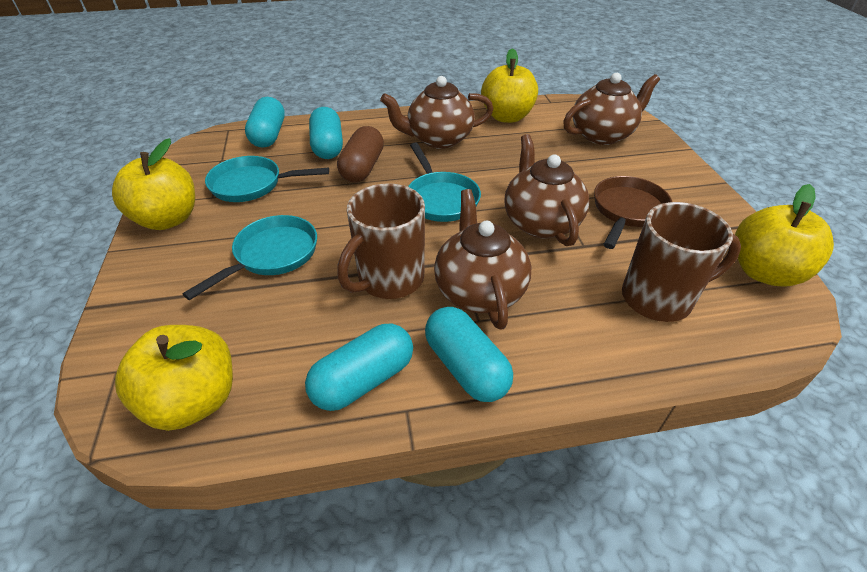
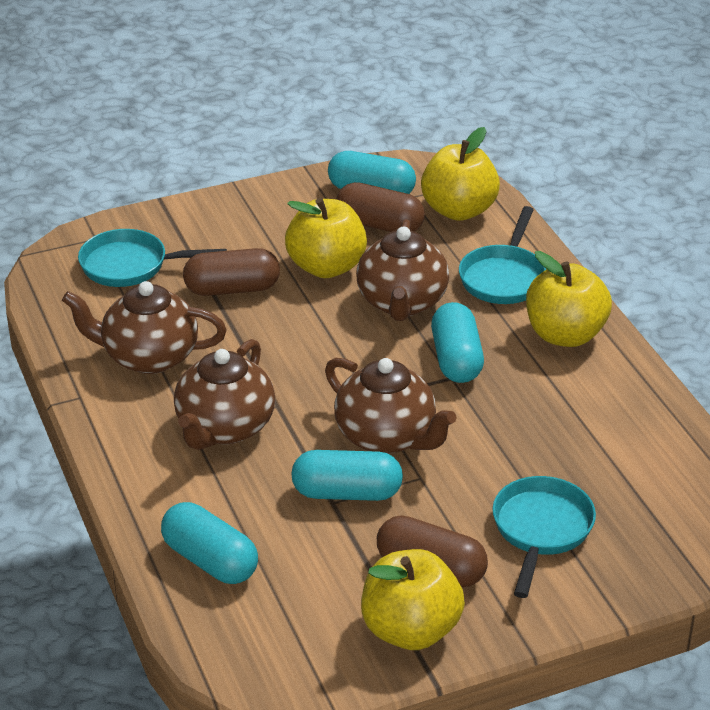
brown capsule: [337,126,384,182] = 1 -> [183,248,280,296] [336,182,425,232] [377,515,488,587] = 3
brown mug: [337,183,425,299] [622,202,741,322] = 2 -> none = 0
brown pan: [594,176,672,249] = 1 -> none = 0

